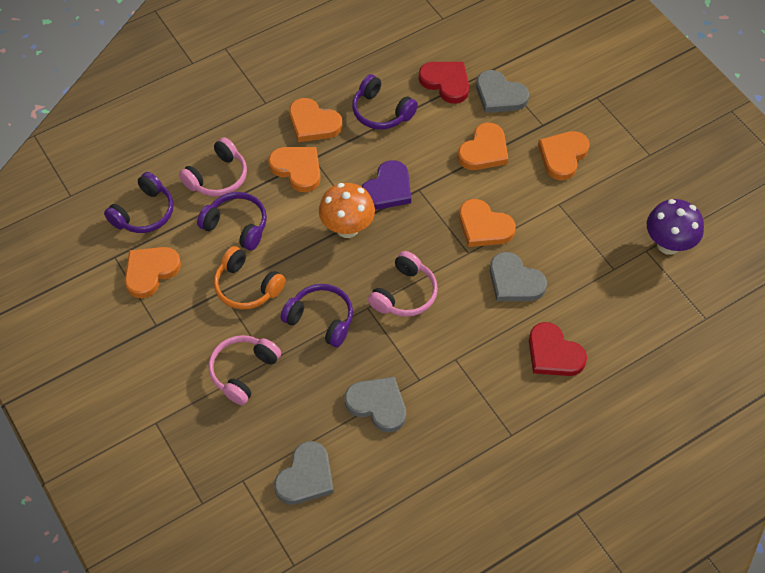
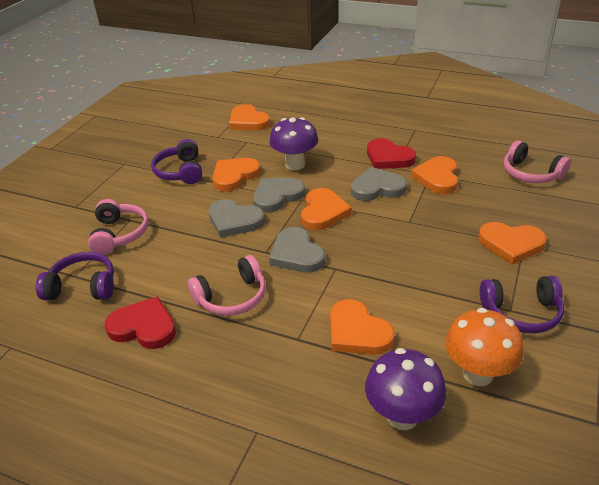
orange headphones: [214,246,286,309] = 1 -> none = 0
purple headphones: [104,172,174,233] [197,192,267,251] [281,284,353,347] [352,74,418,129] = 4 -> [36,252,114,300] [151,139,202,184] [480,276,564,333] = 3
purple heart: [362,160,411,209] = 1 -> none = 0
purple mushroom: [647,199,704,255] = 1 -> [269,117,318,170] [365,348,447,430] = 2

